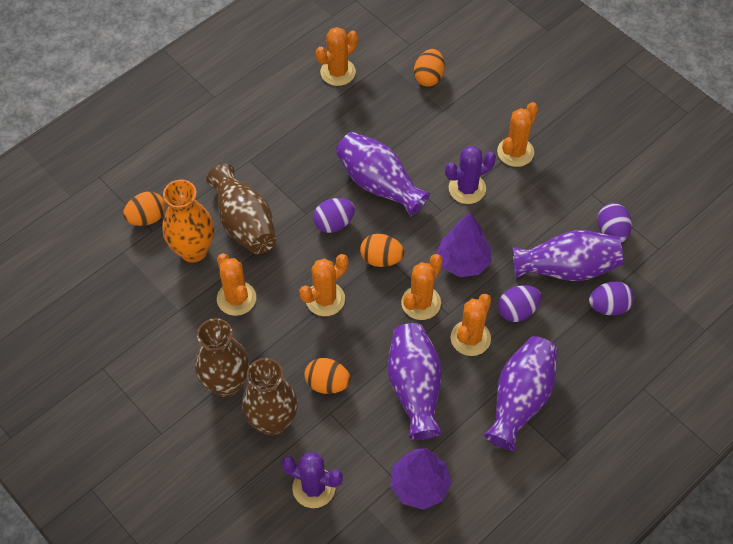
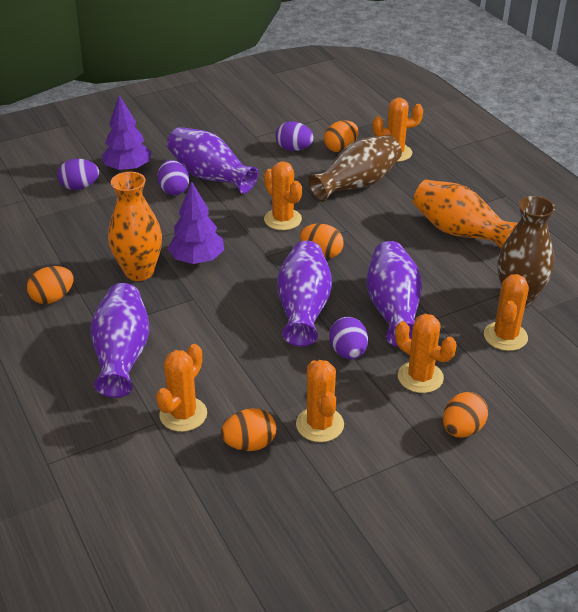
brown vase: [195,318,250,397] [206,164,276,254] [242,358,298,436] = 3 -> [308,135,402,202] [498,196,555,307] = 2
orange egg: [123,191,166,226] [304,358,351,394] [360,234,404,267] [414,49,445,87] = 4 -> [27,266,74,304] [221,408,276,451] [300,224,344,259] [324,120,358,152] [443,392,488,438] = 5
orange vase: [162,180,214,263] = 1 -> [108,172,162,281] [413,180,518,249] = 2
purple cactus: [281,452,343,508] [445,146,496,204] = 2 -> none = 0

